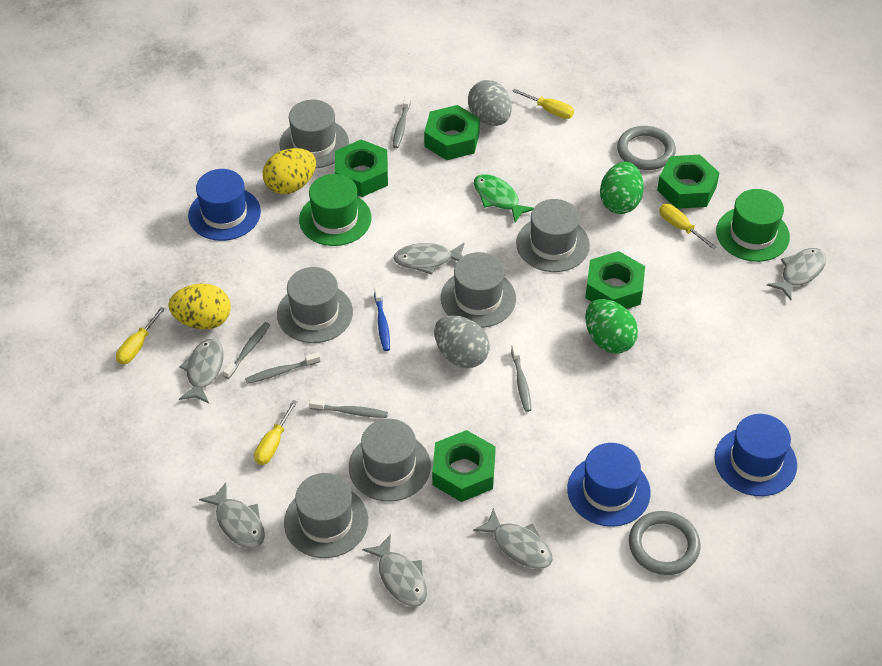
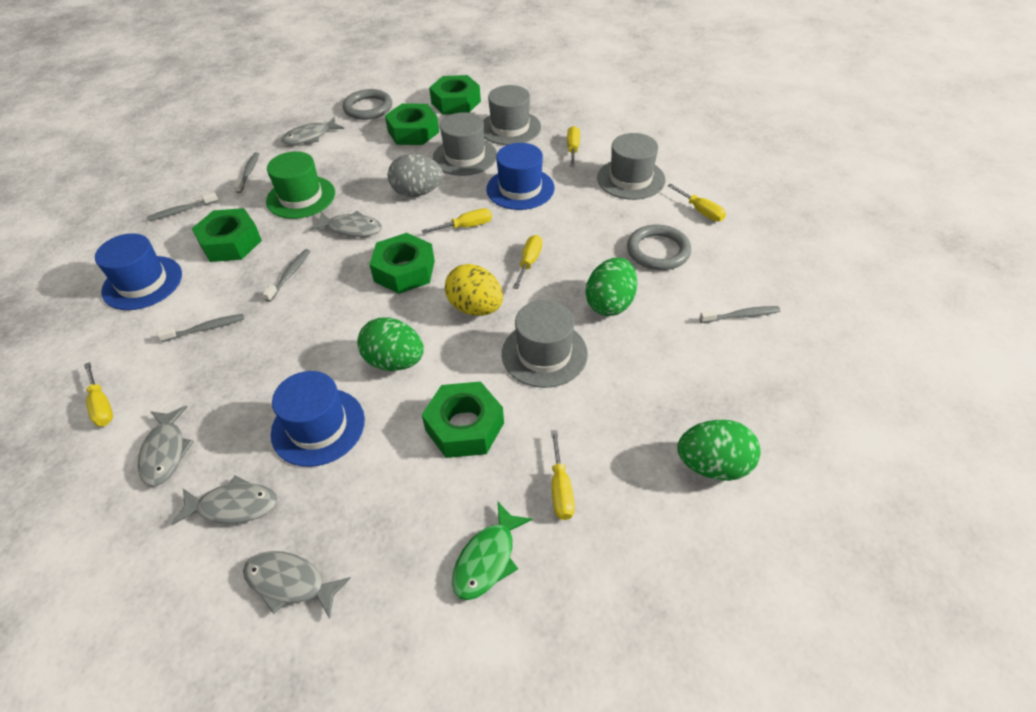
blue toothbrush: [374,287,390,351] = 1 -> none = 0
green egg: [585,299,638,354] [600,162,644,214] = 2 -> [357,318,424,371] [586,258,637,316] [677,419,761,481] = 3
green hat: [299,174,372,246] [716,189,790,262] = 2 -> [266,151,335,219] = 1
grey egg: [434,315,490,368] [468,80,512,126] = 2 -> [388,154,443,197] = 1
grey fish: [179,339,224,404] [199,483,265,548] [362,534,427,607] [393,242,465,275] [473,508,553,569] [767,248,826,300] = 6 -> [138,405,194,486] [171,476,277,525] [243,551,351,619] [281,117,344,145] [310,211,382,237] = 5
grey hat: [277,267,353,343] [279,100,349,169] [284,473,368,558] [349,419,431,502] [441,252,516,328] [516,199,590,272] = 6 -> [433,112,497,176] [483,85,541,145] [502,300,588,388] [597,133,665,200] = 4
yellow egg: [168,284,231,330] [263,148,316,194] = 2 -> [445,264,503,316] = 1
yellow screwdriver: [116,307,165,364] [254,400,297,465] [512,89,574,119] [659,204,717,249] = 4 -> [84,362,113,426] [422,208,492,233] [513,235,542,289] [551,430,575,520] [567,126,580,167] [667,183,726,221] = 6

